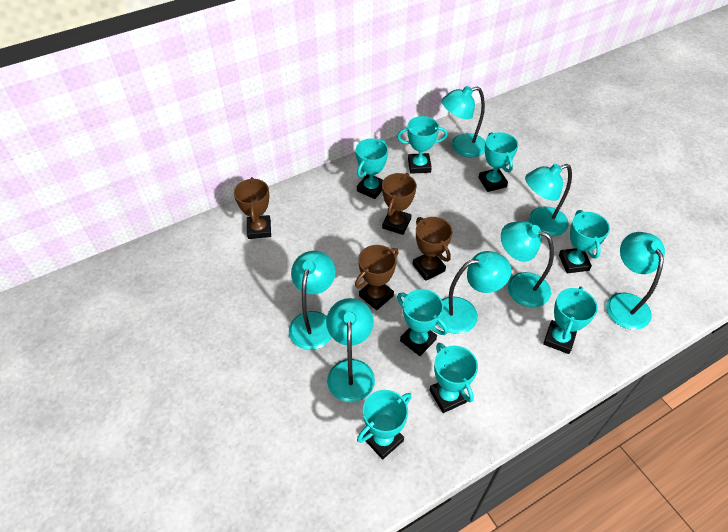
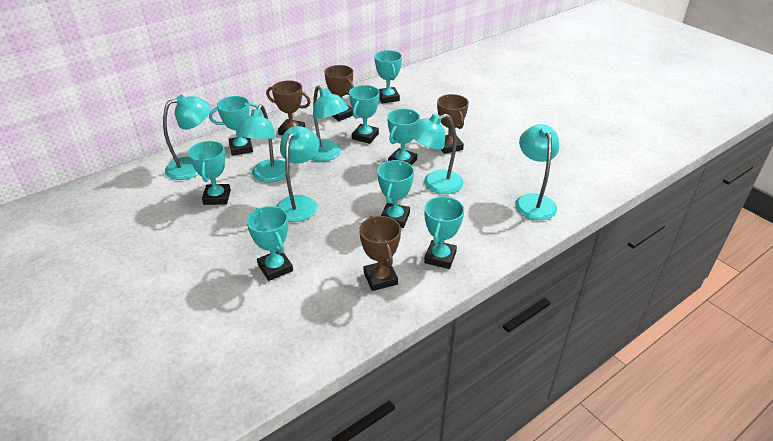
turquoise lamp: [289,251,336,350] [326,298,375,402] [437,251,511,334] [442,86,486,157] [501,221,554,307] [525,164,572,236] [606,232,665,330] = 7 -> [163,95,210,180] [236,104,291,183] [276,126,319,222] [311,85,349,161] [408,114,464,194] [515,124,559,220] = 6

